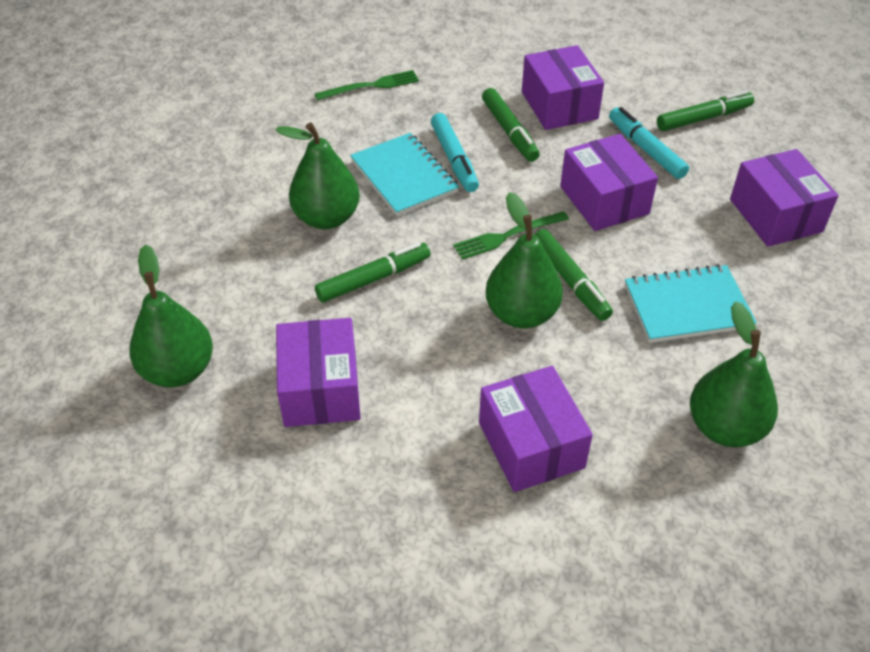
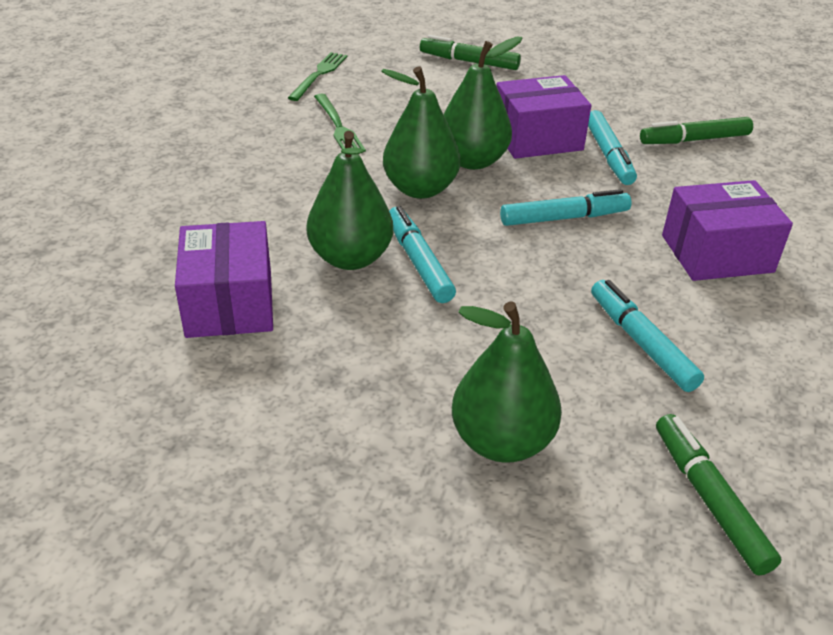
green marker: [315,242,431,303] [482,88,540,162] [535,229,613,321] [657,90,754,131] = 4 -> [420,35,521,70] [640,117,753,144] [656,414,782,576] = 3
purple box: [276,318,361,427] [479,366,593,492] [522,45,604,130] [560,134,658,231] [730,149,839,247] = 5 -> [175,221,273,338] [496,75,591,159] [662,180,793,281] = 3
turquoise marker: [431,113,479,192] [609,107,689,179] = 2 -> [389,206,456,303] [500,189,632,226] [588,110,637,185] [591,280,704,392] = 4
turquoise notebook: [350,133,459,216] [625,264,757,343] = 2 -> none = 0

